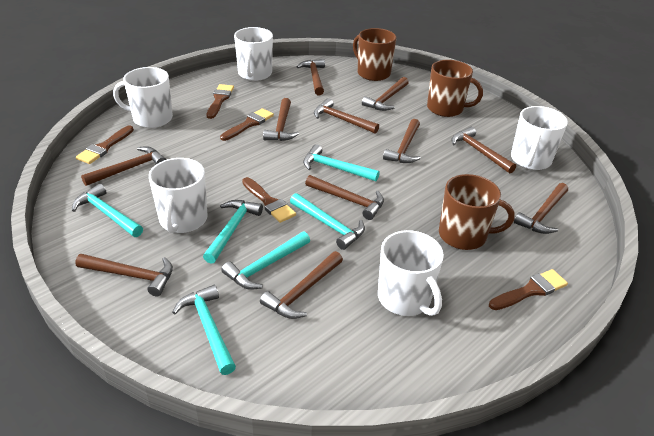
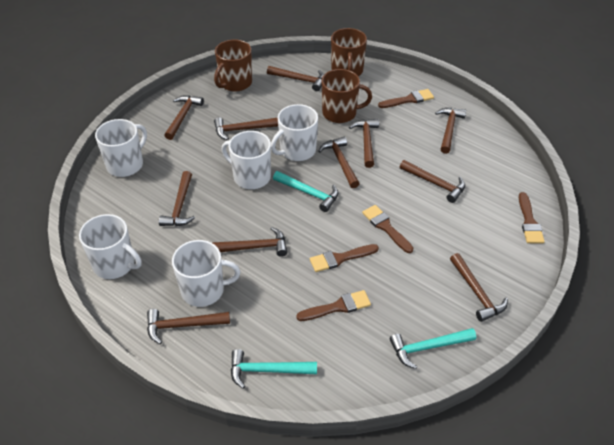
turquoise hammer: [72,184,143,237] [172,285,236,375] [203,200,263,264] [221,232,310,290] [290,193,365,250] [303,144,380,181] = 6 -> [231,349,317,389] [273,171,338,212] [390,328,476,369] = 3

